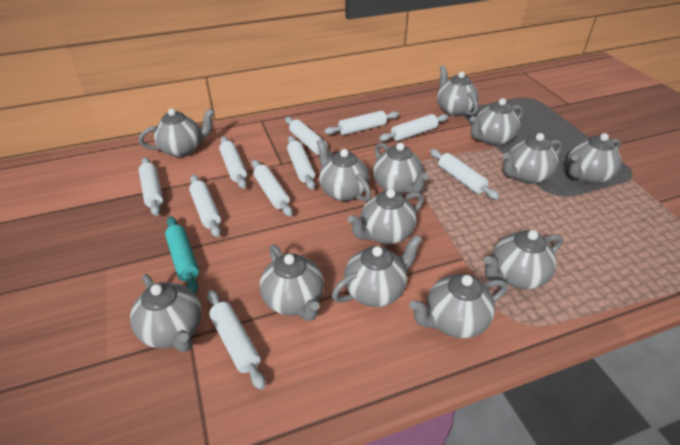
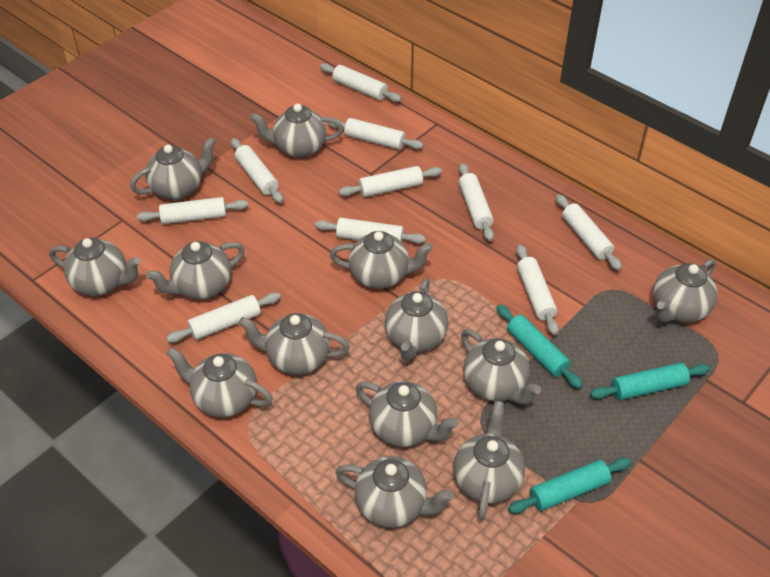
turquoise rolling pin: [165,216,199,293] = 1 -> [497,305,583,389] [508,458,631,514] [590,363,710,400] = 3

